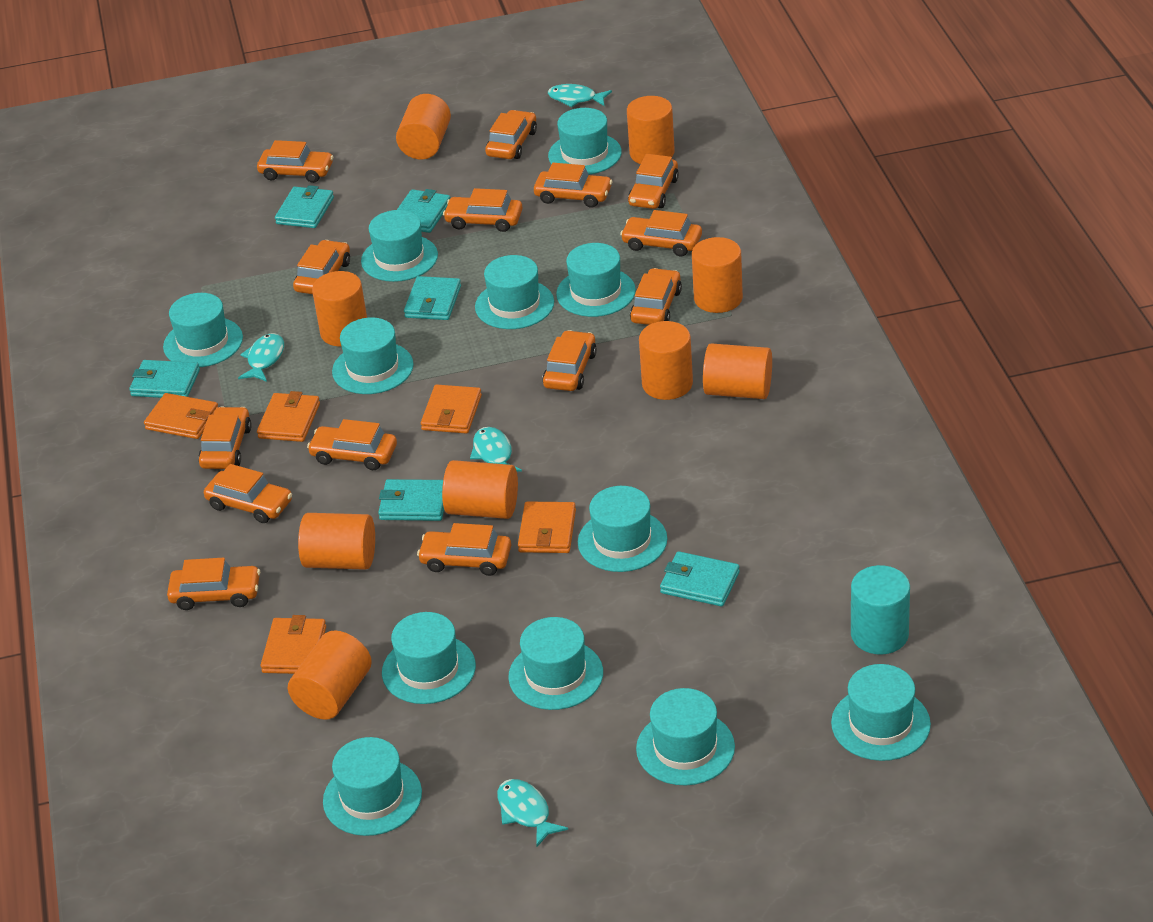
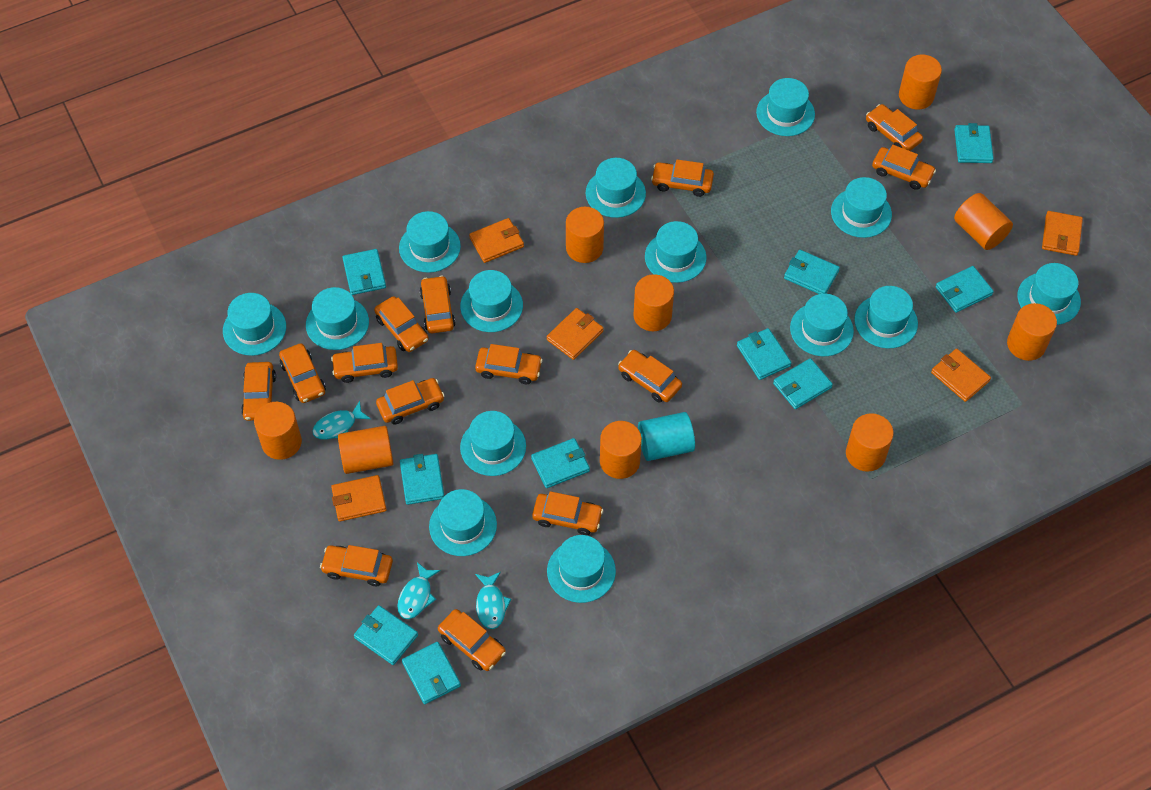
turquoise fish: [238,333,284,382] [470,427,522,472] [497,779,568,847] [548,84,612,107] = 4 -> [312,401,371,439] [397,562,441,619] [475,572,511,629] = 3
turquoise hat: [163,293,243,367] [323,737,422,836] [332,317,414,394] [361,210,438,282] [382,612,476,704] [475,255,554,329] [508,617,603,710] [548,108,622,175] [556,243,636,317] [578,486,668,572] [636,688,735,786] [831,664,931,761] = 12 -> [223,293,286,356] [306,287,369,350] [399,211,461,273] [429,489,497,556] [460,270,523,332] [460,411,526,476] [547,535,616,603] [586,158,646,218] [645,221,706,283] [756,78,815,136] [790,294,854,356] [831,177,892,238] [854,286,918,348] [1018,263,1081,325] = 14
turquoise wallet: [129,360,200,398] [275,185,334,228] [378,479,444,521] [397,189,450,233] [404,276,461,320] [660,551,740,607] = 6 -> [342,249,386,295] [354,605,418,665] [400,454,444,505] [402,642,461,704] [531,438,590,488] [737,328,791,380] [773,358,833,409] [784,250,840,294] [936,266,994,313] [954,123,994,163] = 10

